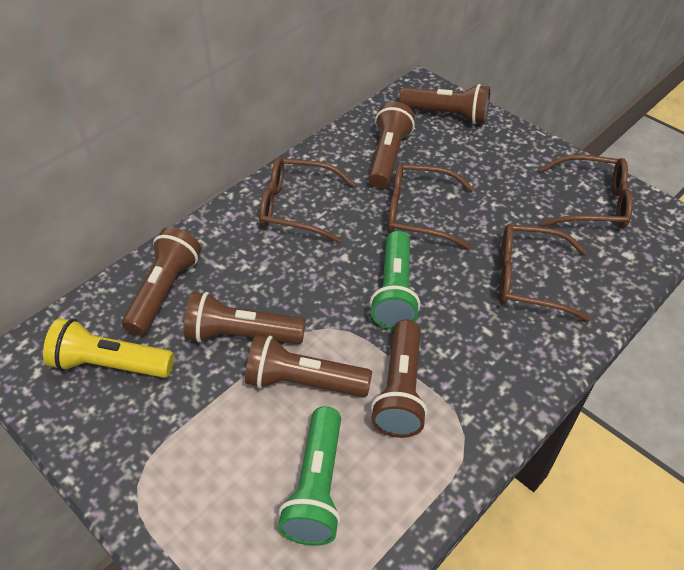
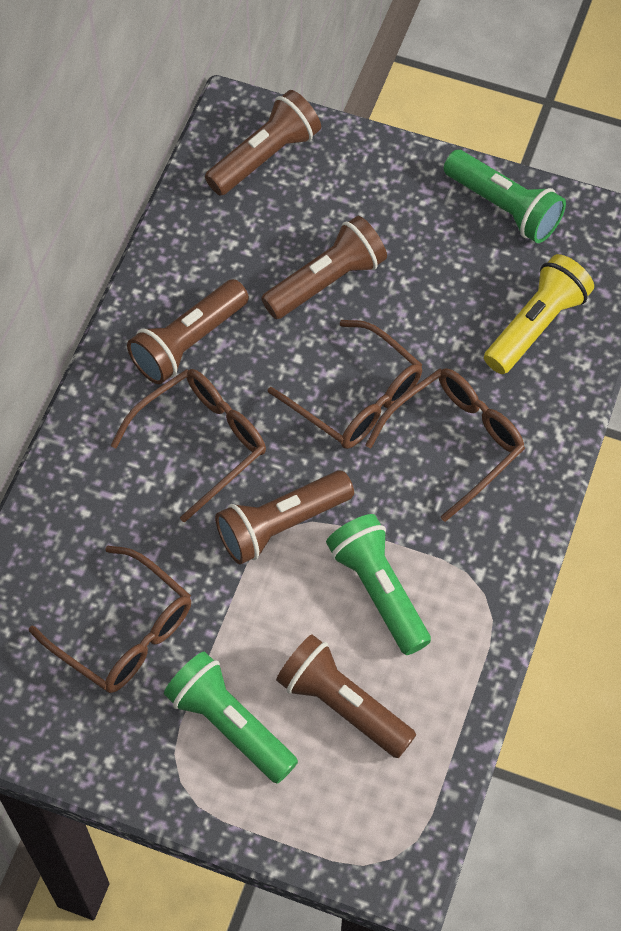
brown flashlight: [122,227,201,336] [184,292,306,344] [245,335,372,397] [368,102,415,188] [371,320,427,438] [399,84,490,124] = 6 -> [127,279,249,384] [205,90,321,196] [215,470,354,565] [261,216,387,319] [276,634,416,758] = 5
green flashlight: [278,406,341,546] [370,231,420,330] = 2 -> [164,652,298,784] [326,514,431,655] [444,150,566,243] = 3

